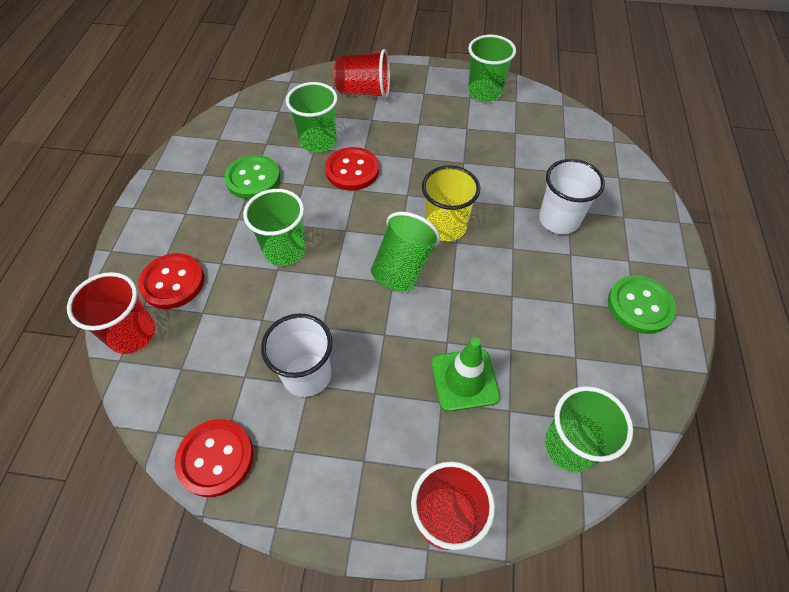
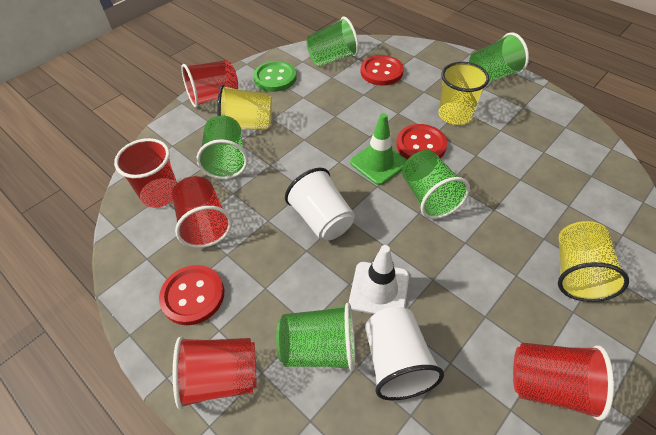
green button: [224,155,280,199] [608,275,677,334] = 2 -> [253,61,297,92] = 1
red cup: [67,272,155,354] [334,49,390,99] [411,461,495,550] = 3 -> [114,138,177,208] [172,176,232,248] [173,337,257,409] [181,60,238,108] [513,343,614,421] = 5
white traffic cone: none = 0 -> [349,245,409,314] = 1
yellow cup: [422,165,480,241] = 1 -> [217,85,272,129] [438,62,489,125] [558,221,629,302] = 3

